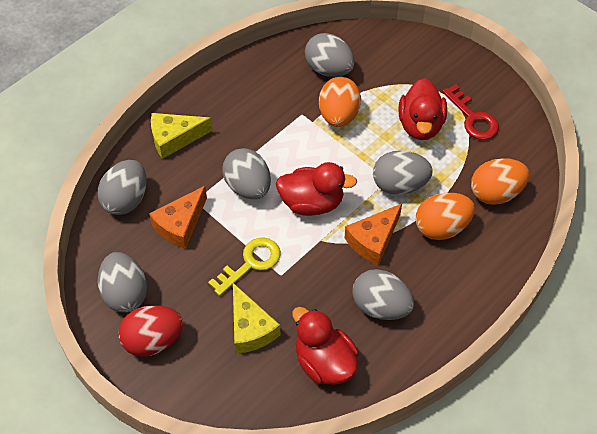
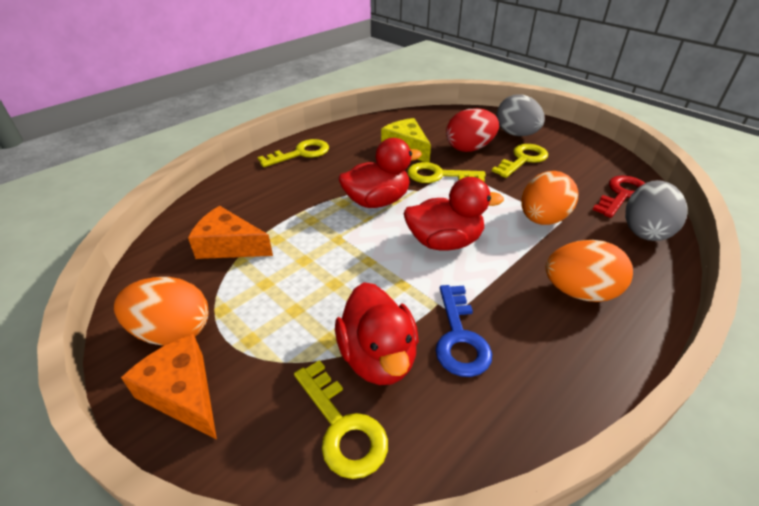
blue key: none = 0 -> [436,285,492,377] = 1
grey egg: [98,160,147,215] [98,252,147,312] [222,148,271,199] [305,33,355,77] [353,269,414,320] [373,150,433,195] = 6 -> [496,94,545,136] [625,180,688,241] = 2
yellow cheese: [151,113,213,159] [233,283,280,354] = 2 -> [381,118,431,163] = 1
yellow key: [208,237,281,296] = 1 -> [258,139,329,167] [294,360,388,479] [407,162,486,183] [492,144,548,178] = 4

